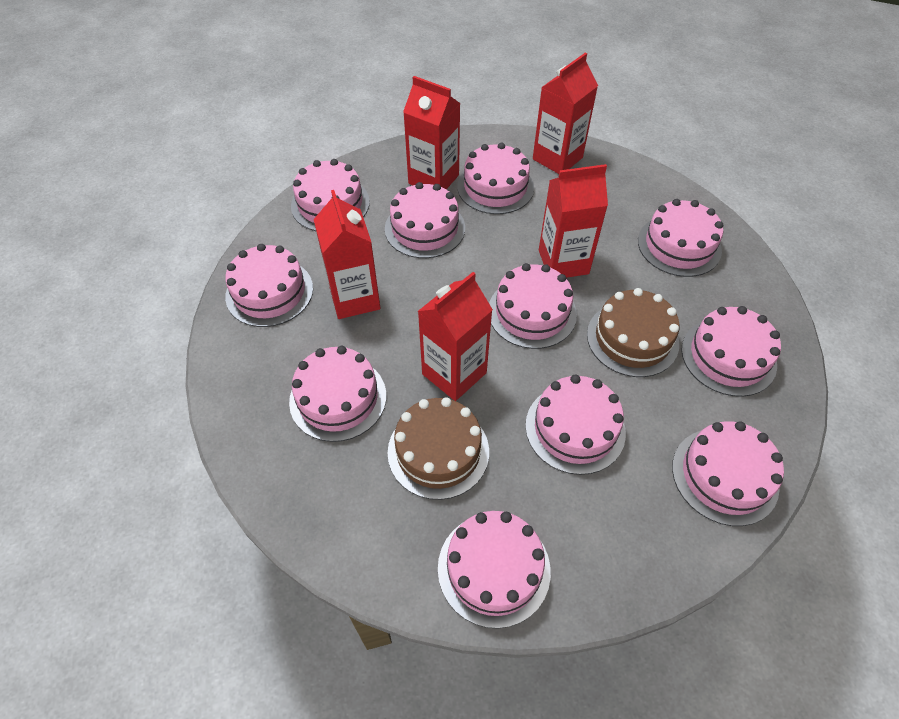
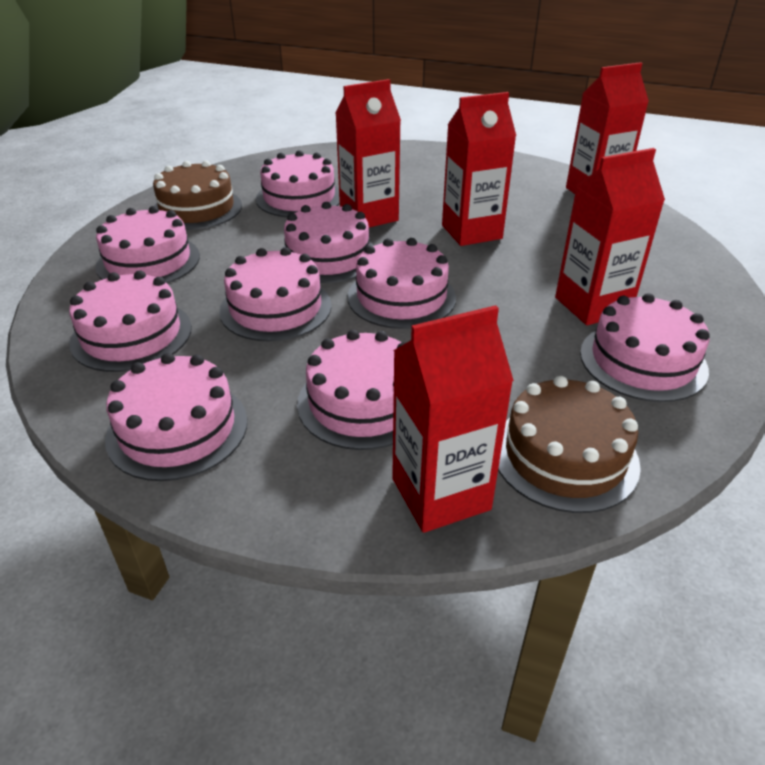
pink cake: [225,244,313,327] [289,346,386,442] [291,159,370,231] [385,182,465,258] [438,511,551,629] [457,143,534,214] [489,263,577,349] [525,374,626,475] [638,199,723,277] [672,421,784,526] [682,306,781,397] = 11 -> [69,270,192,372] [95,206,200,283] [105,353,247,481] [219,247,331,342] [256,150,340,217] [280,202,374,283] [297,330,405,450] [348,238,456,329] [580,293,710,402] = 9

